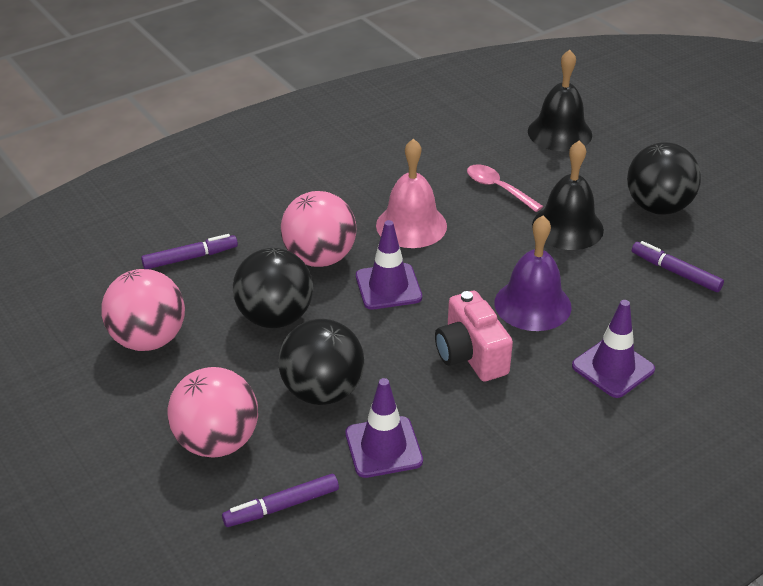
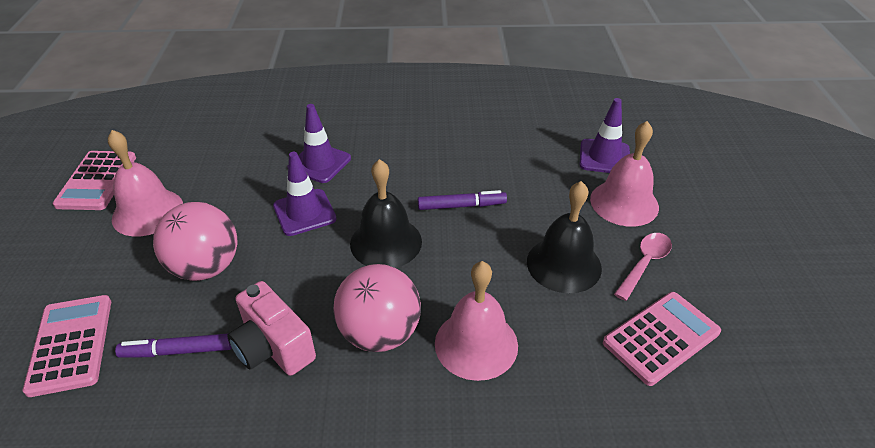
black ball: [233,248,313,328] [278,319,364,405] [627,142,701,215] = 3 -> none = 0
pink ball: [102,269,185,351] [167,367,258,458] [281,191,356,267] = 3 -> [153,202,237,281] [333,264,421,352] = 2
pink bell: [376,138,447,248] = 1 -> [108,130,183,236] [435,261,518,381] [590,121,659,227] = 3
pink calculator: none = 0 -> [23,295,111,397] [53,151,136,210] [603,292,721,386] = 3
purple bell: [495,216,572,331] = 1 -> none = 0
purple marker: [141,234,238,269] [222,474,339,527] [632,241,724,292] = 3 -> [115,334,232,358] [418,190,507,210] = 2

